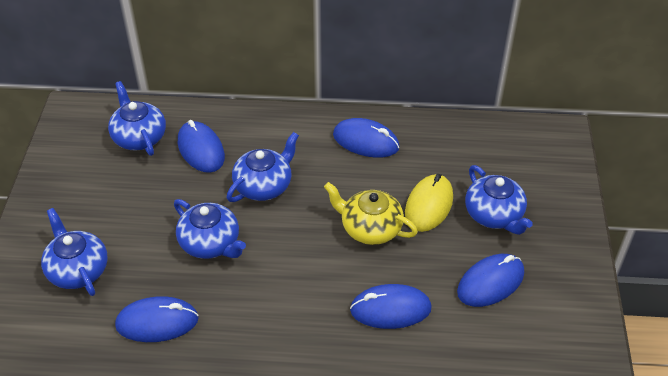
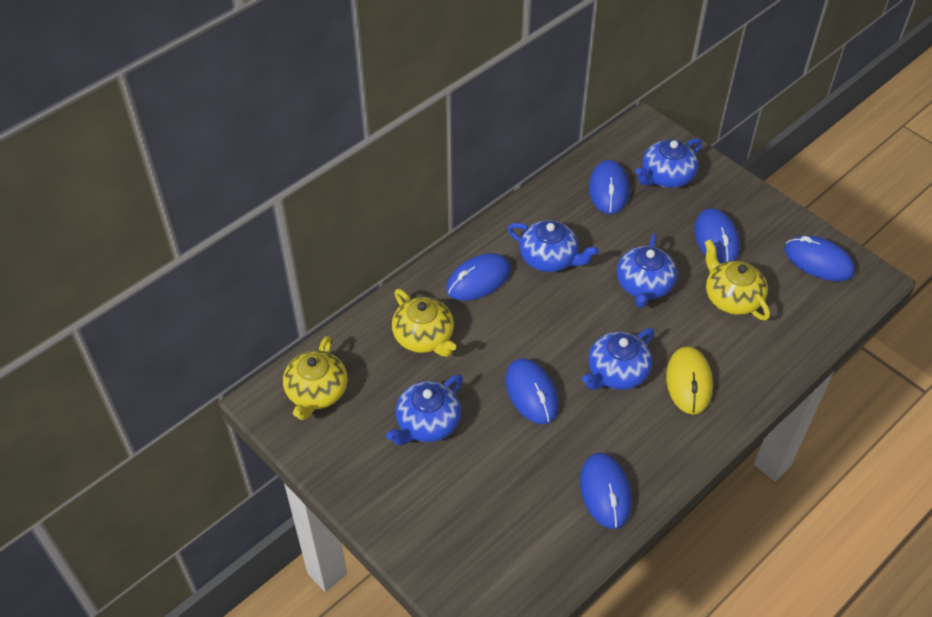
blue mouse: [115,296,199,342] [178,120,225,173] [333,118,400,158] [350,284,432,329] [457,254,524,307] = 5 -> [446,253,511,301] [506,358,559,424] [580,453,632,529] [589,160,629,214] [694,208,740,264] [784,236,855,281] = 6
yellow teapot: [324,182,418,245] = 1 -> [283,336,348,420] [392,289,456,357] [704,239,770,321] = 3

